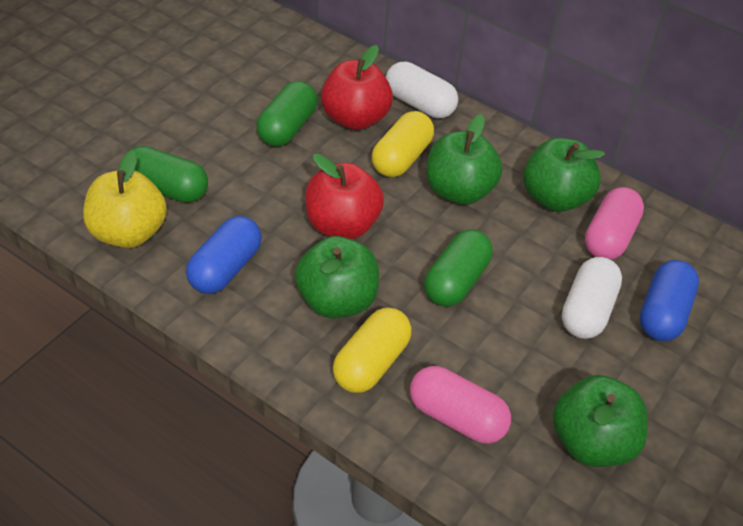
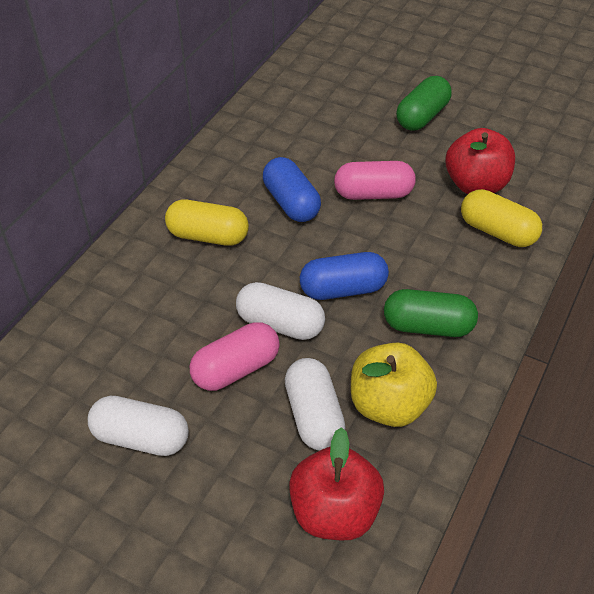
green apple: [295,236,379,318] [426,114,502,205] [523,138,605,212] [553,375,648,467] = 4 -> none = 0
green capsule: [130,146,208,203] [256,81,317,147] [424,229,493,307] = 3 -> [384,289,478,337] [396,76,452,131] = 2
white capsule: [386,62,458,118] [562,257,622,339] = 2 -> [88,396,189,456] [236,282,325,340] [285,358,346,450] = 3

